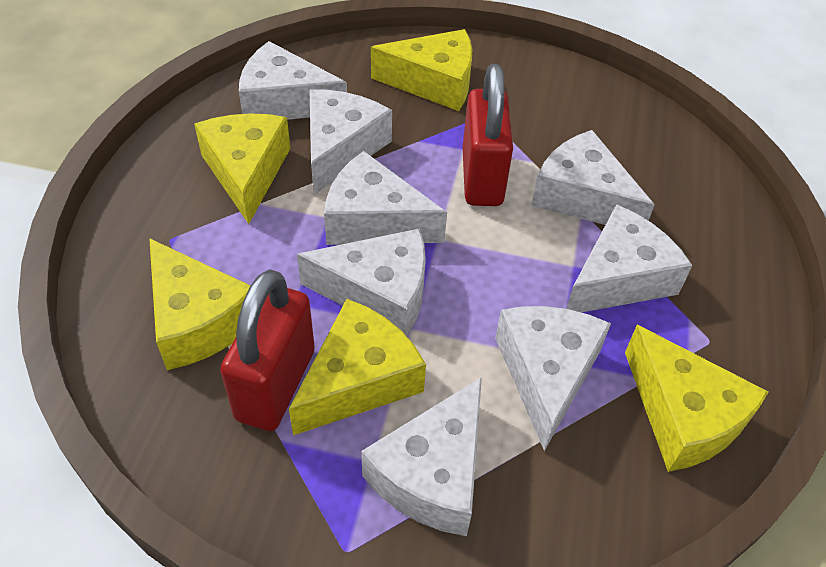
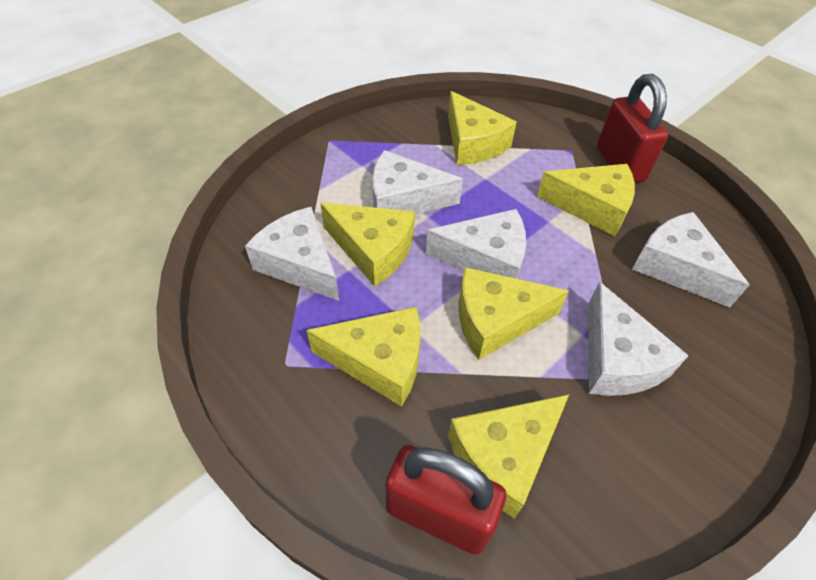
white cheese: [239,41,347,120] [297,228,426,336] [309,89,392,195] [324,151,447,245] [361,377,482,536] [495,306,611,451] [531,130,655,225] [566,204,693,313] = 8 -> [245,207,339,301] [372,150,463,215] [426,209,526,279] [588,282,689,396] [632,212,749,308] = 5
yellow cheese: [149,238,251,370] [194,113,290,224] [289,299,426,435] [371,29,473,111] [625,325,769,472] = 5 -> [307,307,420,407] [320,203,415,286] [448,91,517,165] [448,394,569,519] [459,267,569,360] [537,164,635,237] = 6

